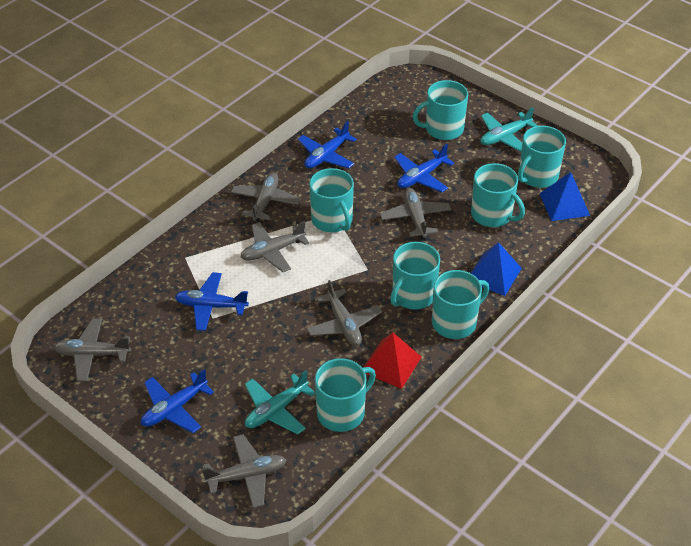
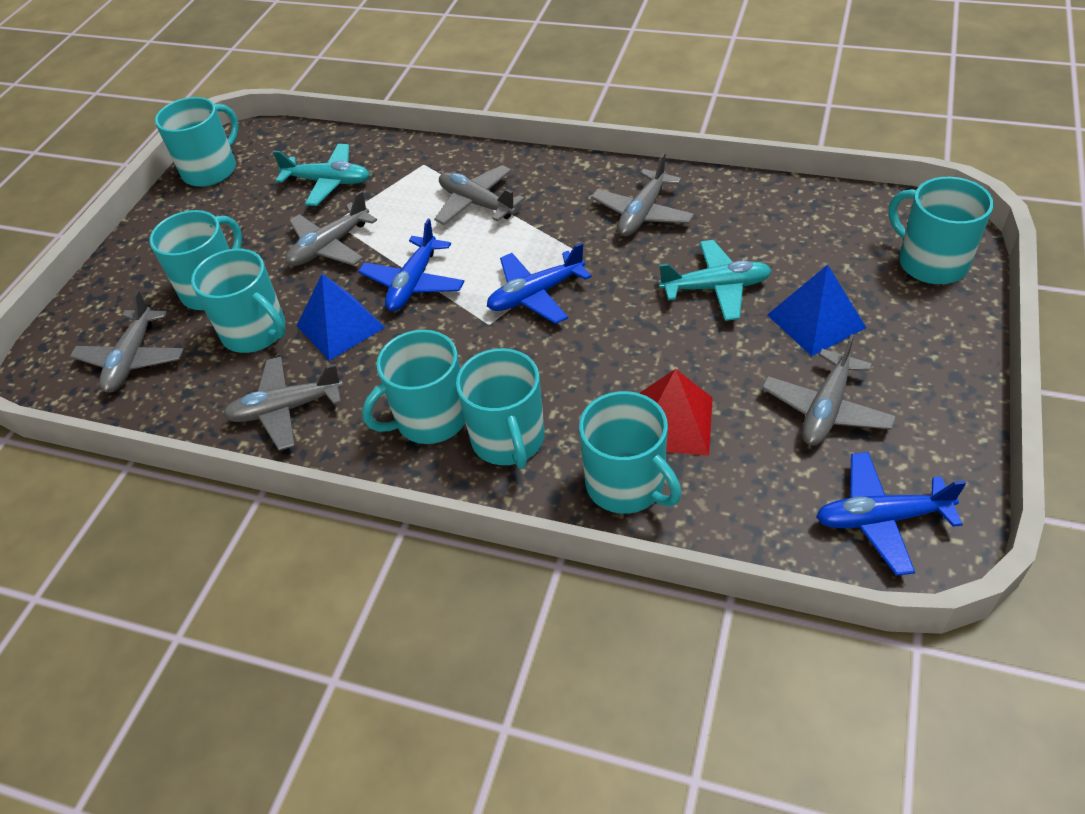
blue plane: [141,369,214,433] [175,272,249,331] [298,121,357,168] [394,144,454,192] = 4 -> [358,219,465,311] [487,242,592,324] [816,452,966,576] = 3

